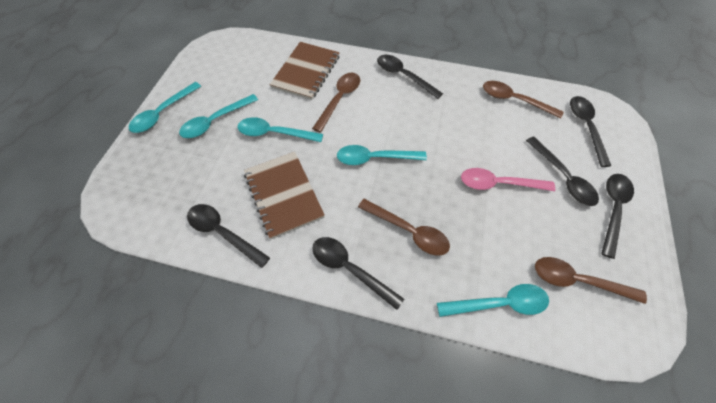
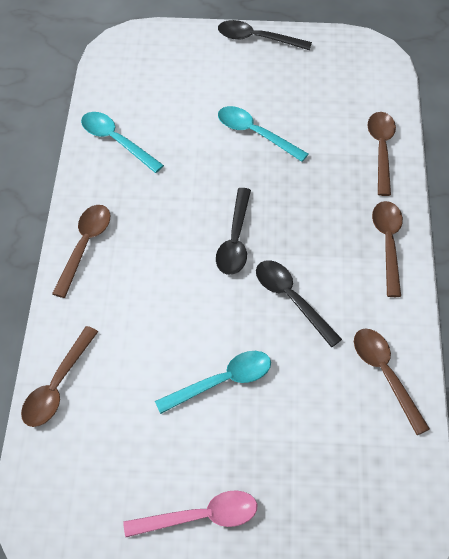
black spoon: [187,204,270,268] [312,237,404,310] [377,55,443,99] [526,136,599,206] [570,96,611,167] [601,174,634,259] = 6 -> [216,188,251,275] [218,20,312,50] [256,260,342,347] = 3
brown notebook: [244,152,325,239] [270,42,340,100] = 2 -> none = 0
brown spoon: [312,73,360,133] [358,199,450,256] [483,81,564,119] [535,257,647,304] = 4 -> [21,326,98,427] [52,205,110,298] [354,328,430,435] [367,112,396,196] [372,201,403,297] = 5
turquoise spoon: [129,82,201,133] [179,94,258,138] [238,117,323,142] [337,145,427,165] [437,284,549,317] = 5 -> [81,112,164,173] [155,351,271,414] [218,106,308,162] = 3

